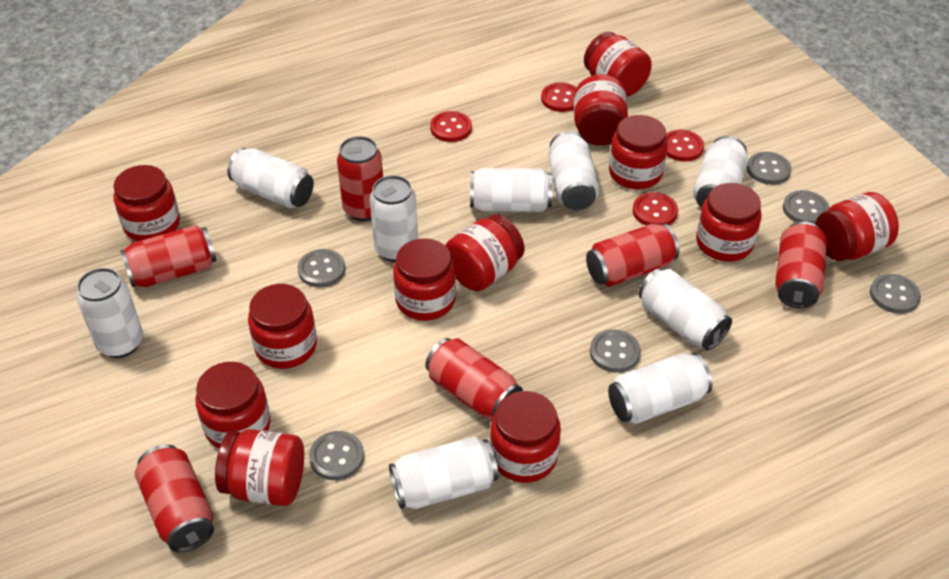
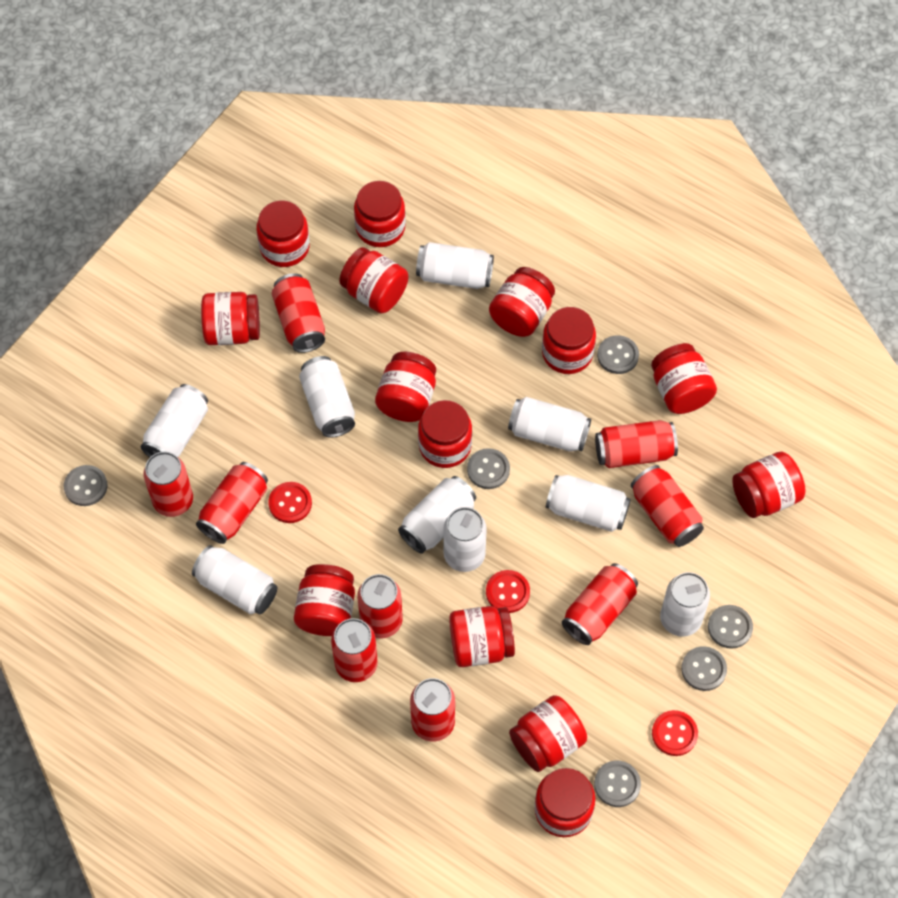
red button: [430,111,472,142] [541,82,577,112] [632,192,678,225] [666,130,704,161] = 4 -> [268,482,312,523] [486,570,530,613] [652,710,698,756] = 3
red can: [120,225,217,287] [135,444,214,552] [337,136,383,221] [425,338,523,419] [586,223,679,287] [775,222,827,309] = 6 -> [144,452,193,517] [196,462,268,544] [272,273,325,353] [331,618,378,682] [357,574,403,638] [410,678,455,742] [562,563,638,645] [595,420,678,468] [631,465,704,547] = 9
red jar: [113,165,180,242] [196,362,270,448] [215,429,304,506] [248,284,317,369] [393,238,456,321] [445,214,525,291] [490,391,561,483] [574,74,628,146] [584,32,652,97] [609,115,668,189] [696,183,762,262] [815,192,899,261] = 12 -> [201,292,260,345] [257,200,310,267] [294,564,355,636] [339,247,408,313] [354,181,406,247] [375,352,436,422] [418,400,472,468] [449,606,515,667] [489,267,555,337] [509,695,587,772] [535,768,595,837] [542,307,596,374] [651,343,717,414] [732,452,806,518] = 14

